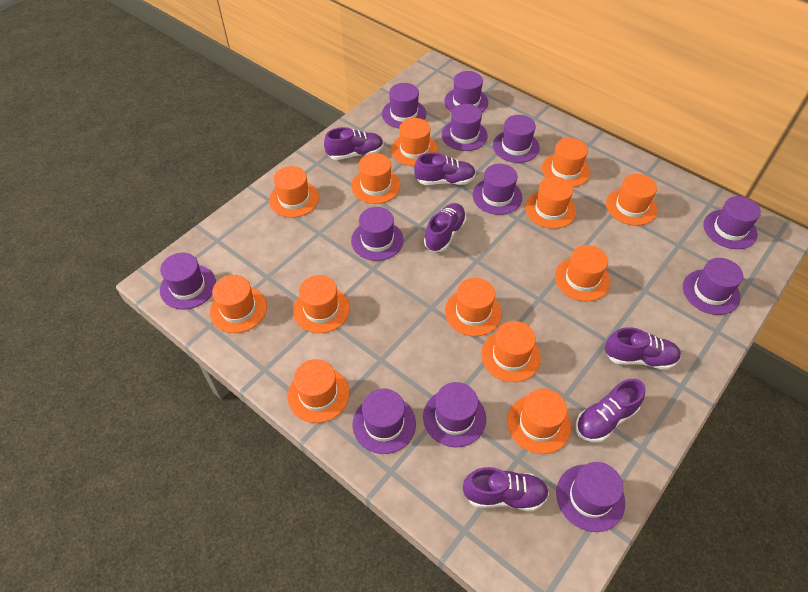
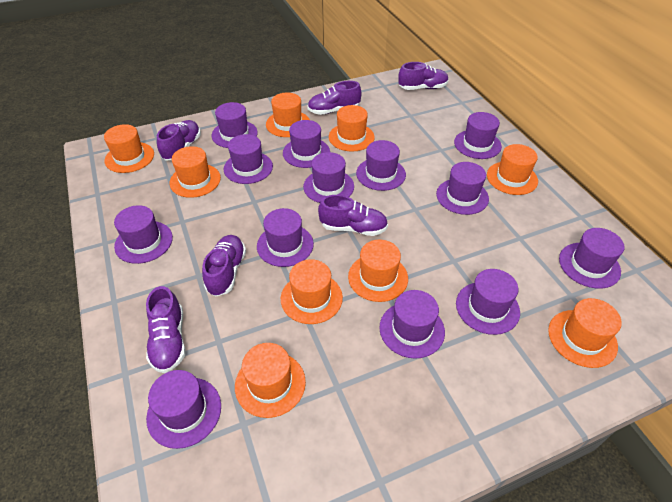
orange hat: [210,275,267,333] [269,166,319,218] [288,359,349,423] [293,275,350,333] [351,153,401,204] [391,118,438,166] [445,278,502,336] [481,321,541,382] [507,388,571,454] [525,177,576,229] [542,138,590,187] [555,245,610,301] [606,174,657,226] = 13 -> [104,124,154,173] [169,146,221,198] [235,343,306,418] [266,93,310,137] [281,259,343,324] [329,105,375,152] [348,240,408,302] [487,144,538,195] [548,298,622,368] = 9
purple hat: [160,253,216,309] [351,207,404,261] [352,389,416,454] [382,83,426,128] [423,382,486,447] [442,104,488,151] [444,71,488,112] [473,164,522,215] [493,115,540,163] [556,462,625,532] [683,258,743,315] [703,196,761,249] = 12 -> [114,205,173,264] [146,370,221,449] [212,102,258,148] [224,134,273,184] [257,208,314,267] [283,120,330,168] [303,152,354,203] [356,140,406,191] [379,290,445,359] [436,162,489,215] [454,112,502,159] [456,269,520,335] [559,228,624,289] = 13

